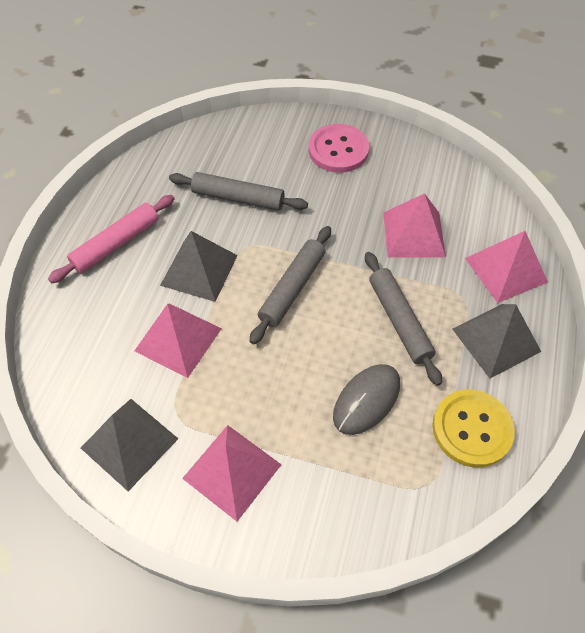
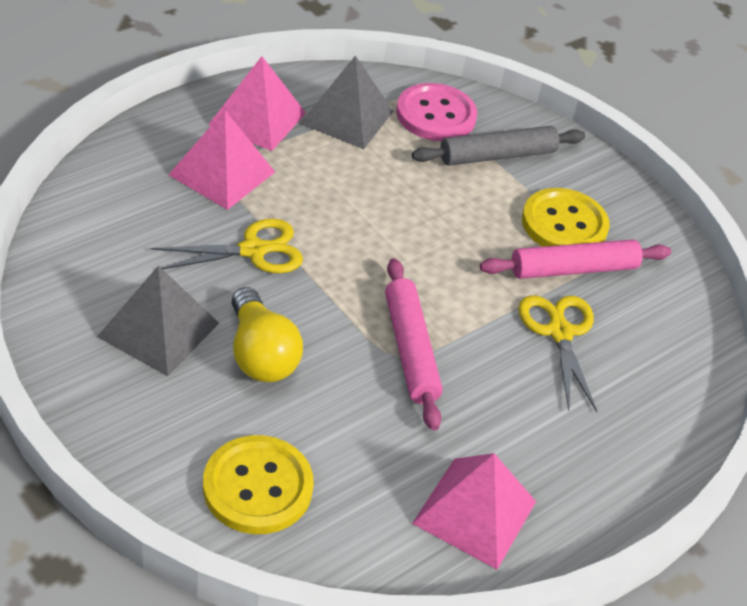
grey mouse: [333,364,400,435] = 1 -> none = 0
grey pyramid: [81,399,178,491] [160,231,238,302] [452,304,541,378] = 3 -> [97,266,219,376] [300,55,394,149] = 2
grey rolling pin: [169,172,308,211] [249,226,331,345] [365,252,442,386] = 3 -> [412,126,585,166] = 1
pink pyramid: [134,304,222,378] [182,425,282,521] [383,193,446,258] [465,231,548,303] = 4 -> [169,110,275,210] [208,56,306,151] [412,453,536,570] = 3
pink rolling pin: [48,195,175,283] = 1 -> [385,258,443,430] [480,239,671,279] = 2
yellow button: [432,390,515,468] = 1 -> [203,435,314,534] [522,188,610,247] = 2
yellow light bulb: none = 0 -> [232,287,303,382] = 1
yellow scissors: none = 0 -> [151,219,303,273] [518,295,597,412] = 2

